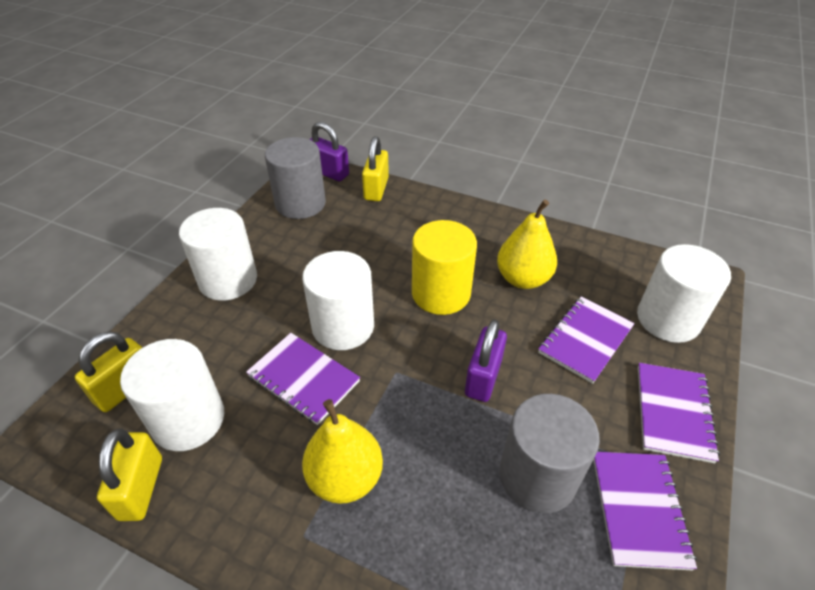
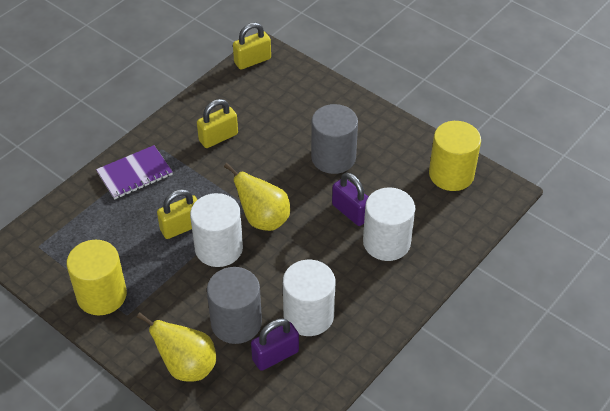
purple notebook: [246,333,360,425] [538,296,634,384] [593,452,697,570] [638,363,720,463] = 4 -> [96,145,173,199] = 1
white cylinder: [120,339,224,451] [179,208,257,301] [302,251,374,350] [637,244,731,343] = 4 -> [190,193,243,267] [283,260,335,336] [363,187,415,261] = 3
yellow cylinder: [412,220,477,315] = 1 -> [66,240,127,315] [429,121,481,191] = 2

